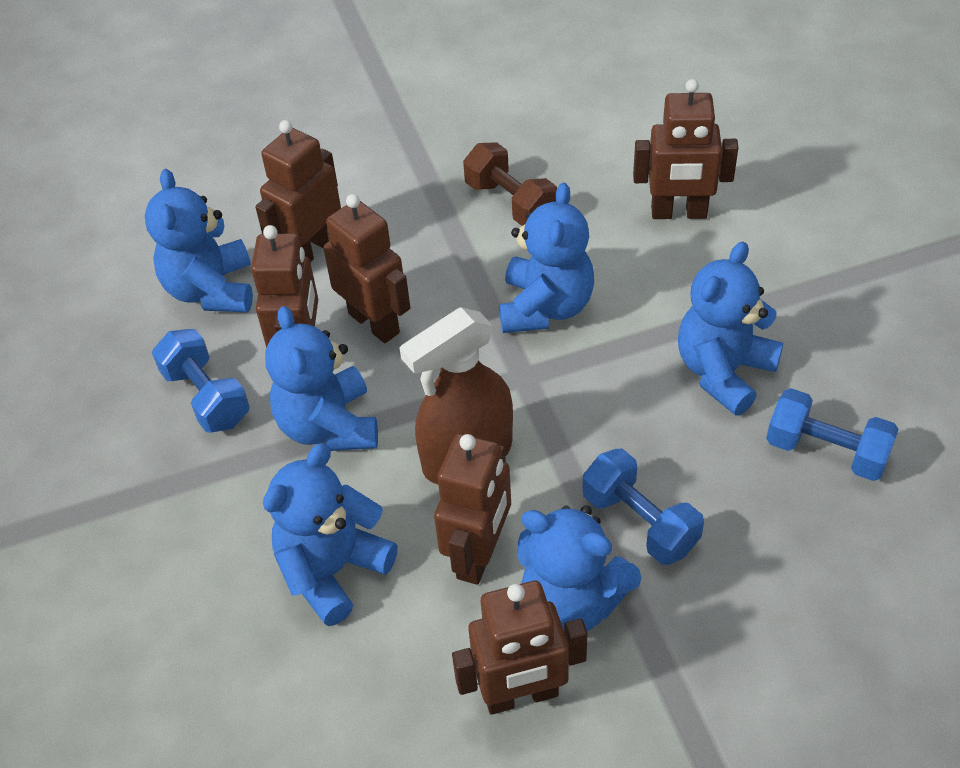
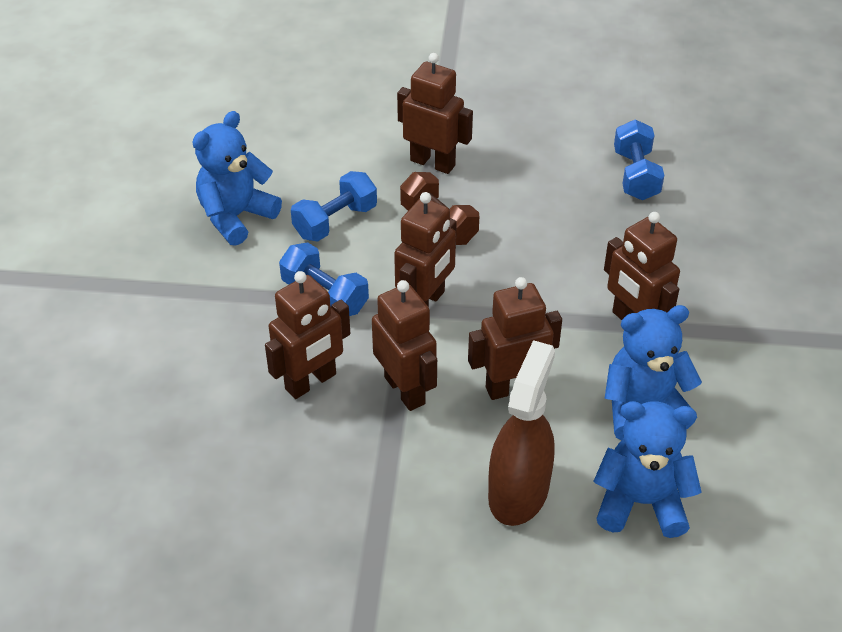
blue teddy bear: [145,169,253,312] [263,443,398,626] [265,306,378,451] [499,182,594,333] [517,505,642,631] [678,242,783,416] = 6 -> [192,111,282,246] [593,401,702,538] [604,305,702,440] = 3

